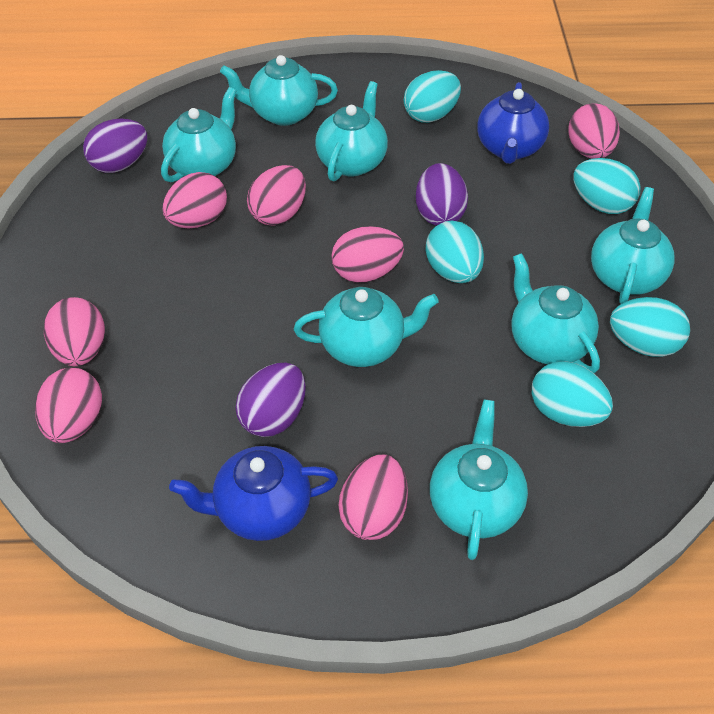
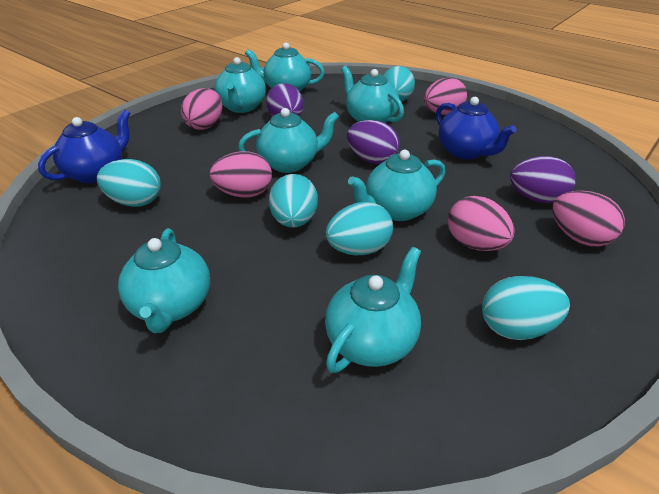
pink egg: [35,368,102,443] [44,297,105,366] [162,172,227,228] [247,165,306,226] [331,226,404,283] [339,455,408,540] [568,103,620,159] = 7 -> [181,88,223,130] [209,151,272,197] [424,77,467,115] [448,196,515,251] [552,191,625,246] = 5

